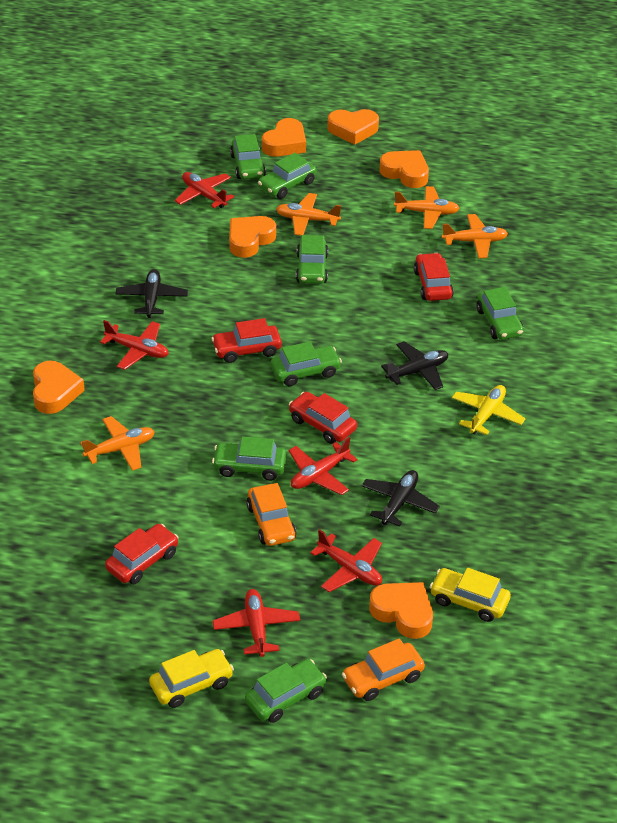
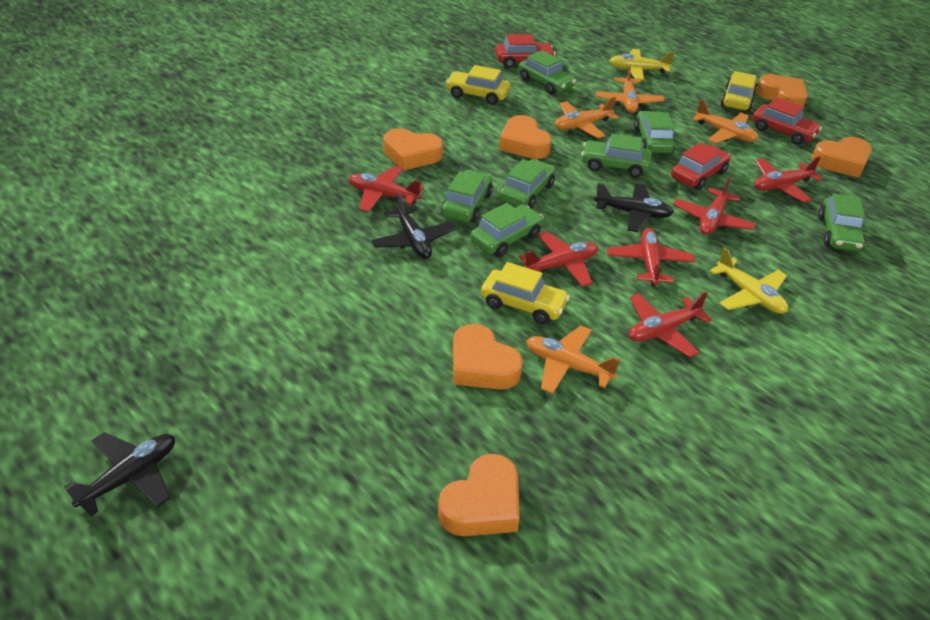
orange car: [246,483,296,546] [342,638,425,701] = 2 -> none = 0
red car: [105,524,179,584] [211,318,282,363] [289,392,357,444] [414,253,454,301] = 4 -> [495,34,556,68] [671,142,731,190] [752,97,822,145] = 3
red plane: [100,320,169,370] [175,172,234,208] [213,589,300,657] [289,437,358,495] [310,529,382,592] = 5 -> [349,166,424,212] [519,231,598,287] [607,228,696,287] [629,292,712,357] [673,177,756,235] [754,156,823,203] = 6
yellow car: [149,649,234,708] [430,568,511,622] = 2 -> [446,65,510,105] [481,262,570,324] [721,71,758,112] = 3
yellow plane: [452,385,526,435] = 1 -> [609,49,675,80] [710,247,788,314] = 2

